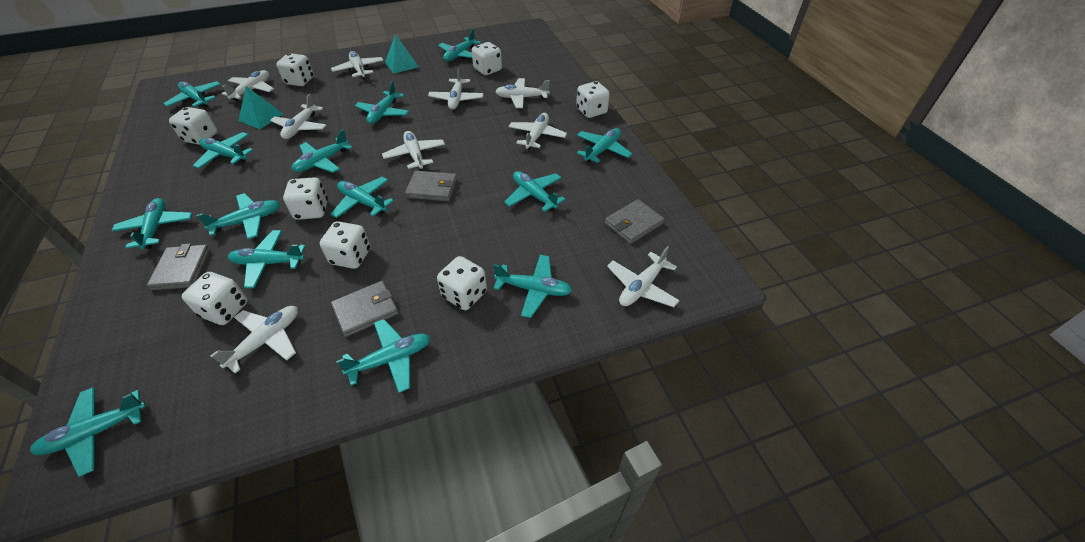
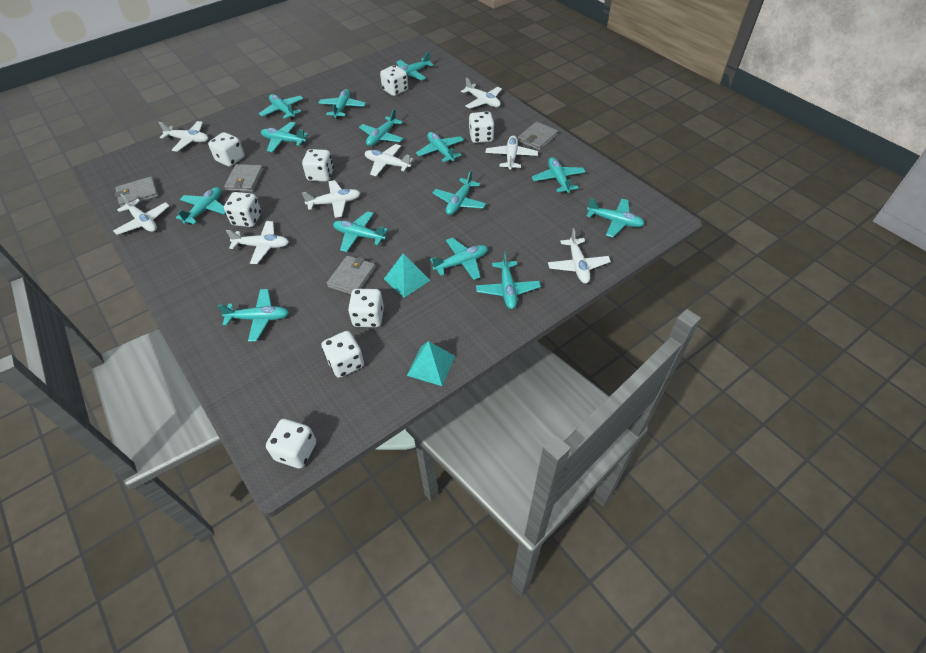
white plane: [211,306,298,374] [222,70,274,101] [270,94,326,139] [331,51,383,79] [382,131,445,170] [428,68,484,110] [495,78,550,108] [508,113,567,150] [607,246,680,307] = 9 -> [113,193,170,235] [158,121,208,152] [226,221,289,264] [302,180,361,218] [365,144,414,176] [461,77,502,109] [485,136,538,170] [548,228,611,283] = 8

